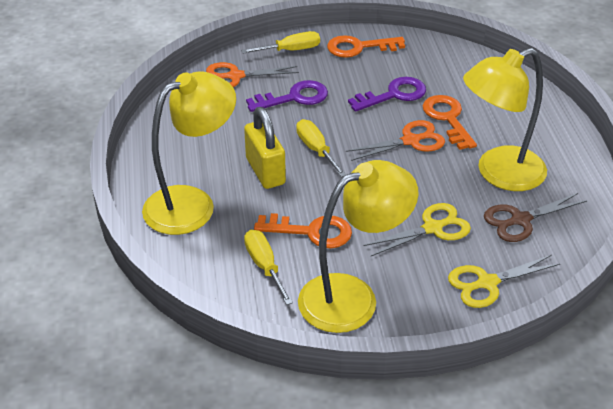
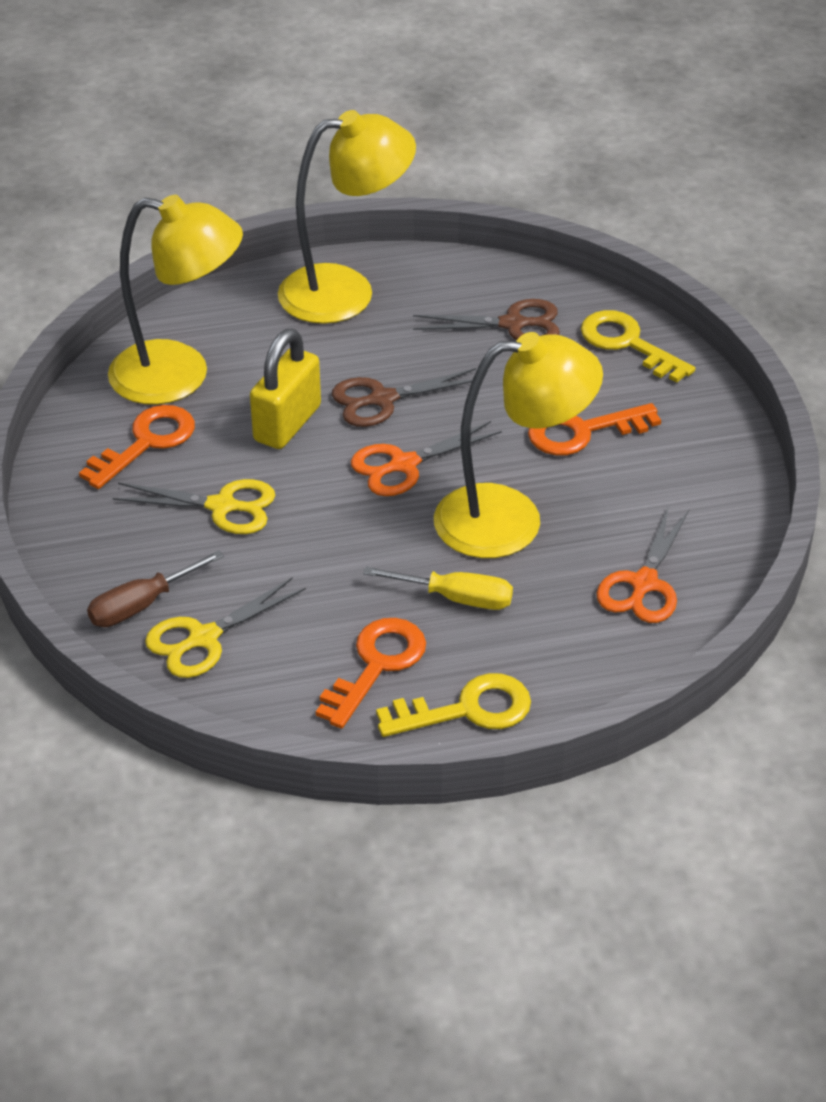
brown scissors: [484,193,587,242] = 1 -> [332,368,476,427] [413,299,560,340] = 2
brown screwdriver: none = 0 -> [87,550,224,627] = 1
purple key: [246,80,328,112] [348,77,426,112] = 2 -> none = 0
yellow key: none = 0 -> [376,673,531,737] [581,310,695,383] = 2
yellow screwdriver: [241,31,320,53] [244,230,293,305] [296,119,347,177] = 3 -> [363,567,513,610] = 1

